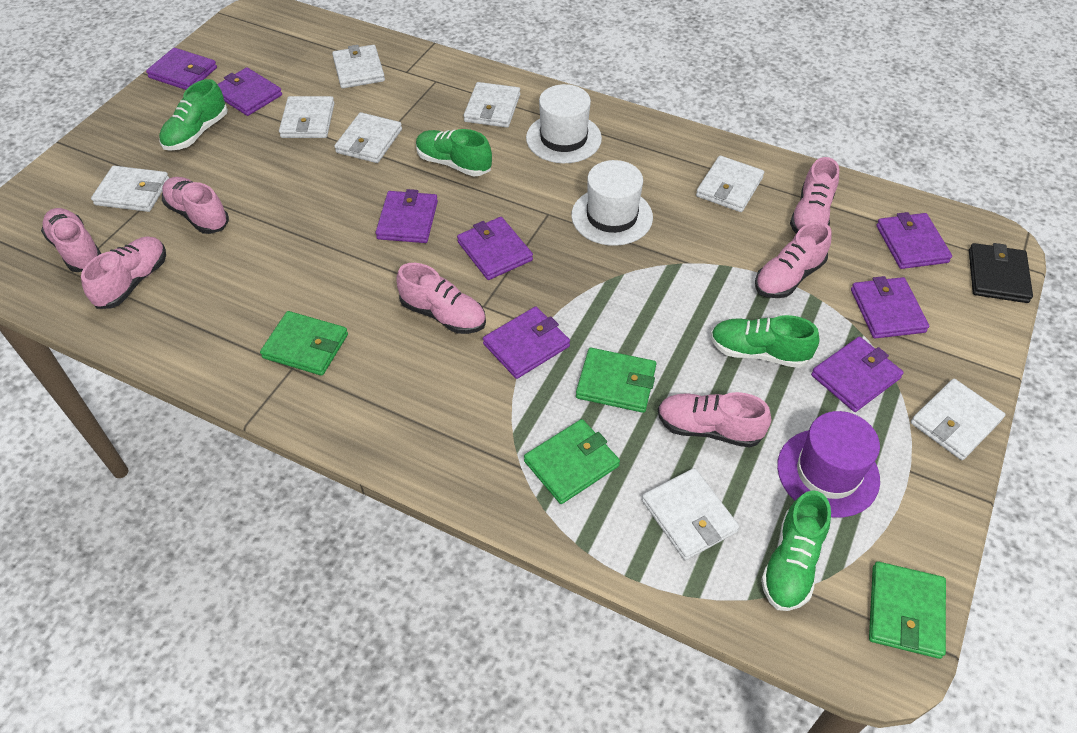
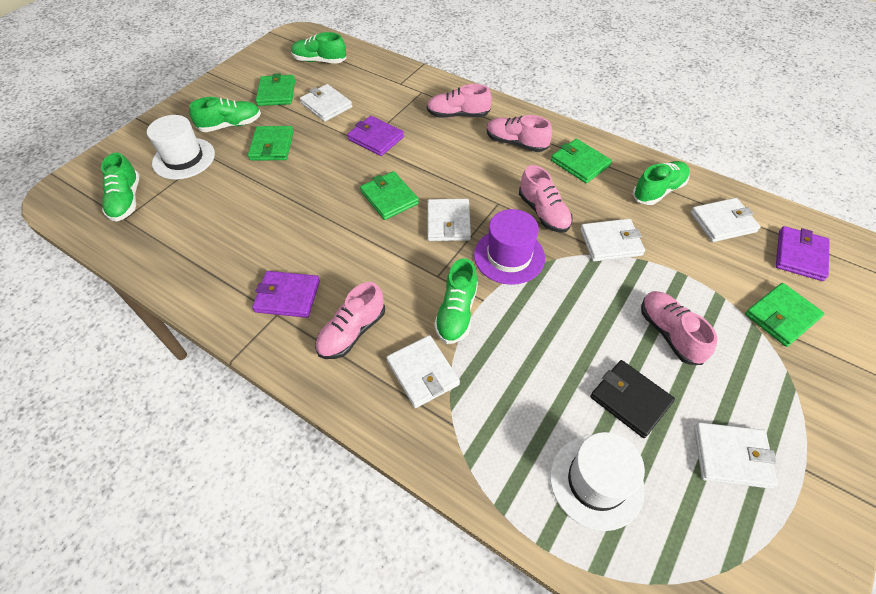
green shoe: [159,79,228,151] [416,129,492,177] [711,315,820,368] [761,490,831,611] = 4 -> [101,153,139,222] [189,97,261,132] [291,32,347,64] [434,258,478,344] [633,161,690,205] = 5
green wallet: [260,311,348,376] [524,419,620,504] [576,348,656,413] [869,562,946,659] = 4 -> [248,126,294,161] [256,73,295,106] [360,171,419,220] [551,139,612,183] [745,283,825,347] = 5
pink shoe: [41,208,101,272] [81,236,166,309] [162,177,229,234] [396,263,486,334] [658,392,771,448] [755,222,831,298] [790,157,839,234] = 7 -> [315,282,385,359] [427,84,492,118] [487,115,552,152] [519,165,573,233] [641,291,717,365] = 5
purple wallet: [146,48,217,90] [217,67,282,116] [376,189,438,243] [457,217,533,280] [483,306,570,379] [811,337,904,412] [851,276,929,339] [876,212,952,269] = 8 -> [252,271,320,318] [347,116,404,156] [776,226,830,281] = 3
white wallet: [91,166,169,212] [279,96,335,138] [332,45,385,88] [334,112,402,163] [464,82,520,128] [642,468,740,561] [696,156,764,212] [911,379,1006,460] = 8 -> [300,84,352,122] [386,335,460,408] [427,199,471,241] [580,219,645,261] [690,198,761,242] [694,422,778,489] = 6

